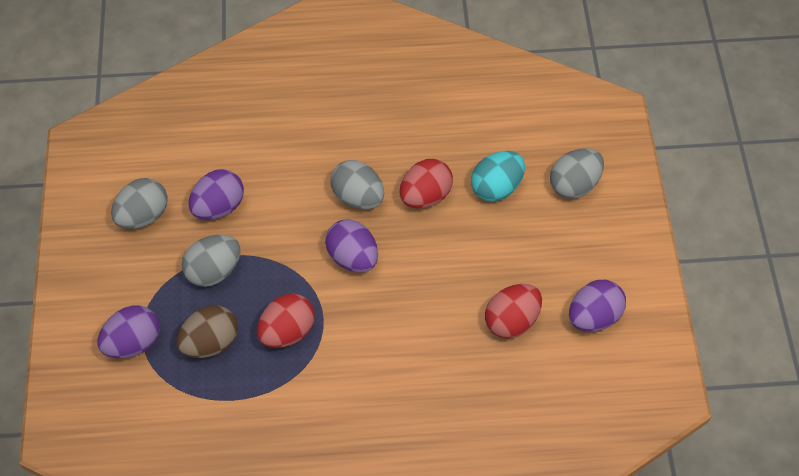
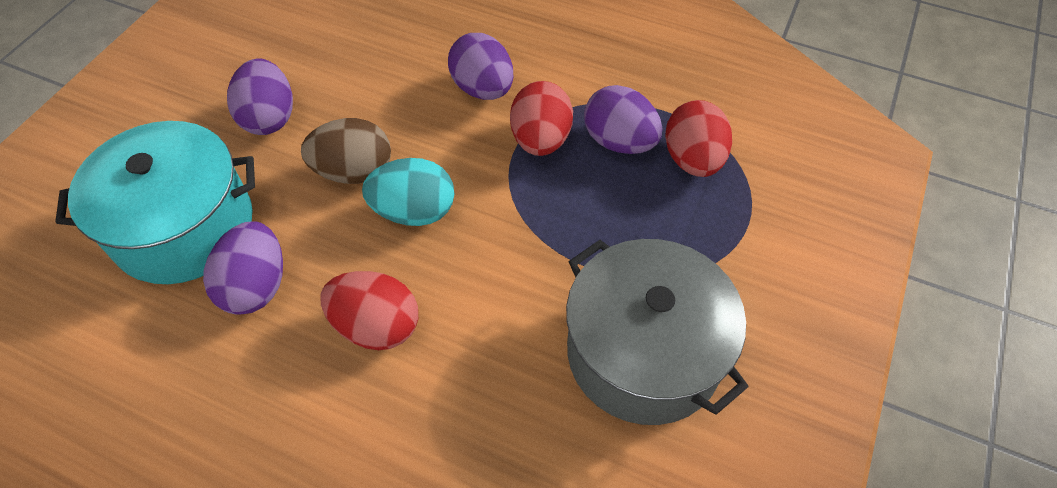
grey egg: [111,178,168,229] [182,235,241,287] [331,160,384,209] [550,148,604,199] = 4 -> none = 0
grey pot: none = 0 -> [566,239,748,425] = 1
turquoise pot: none = 0 -> [55,121,255,284] = 1

